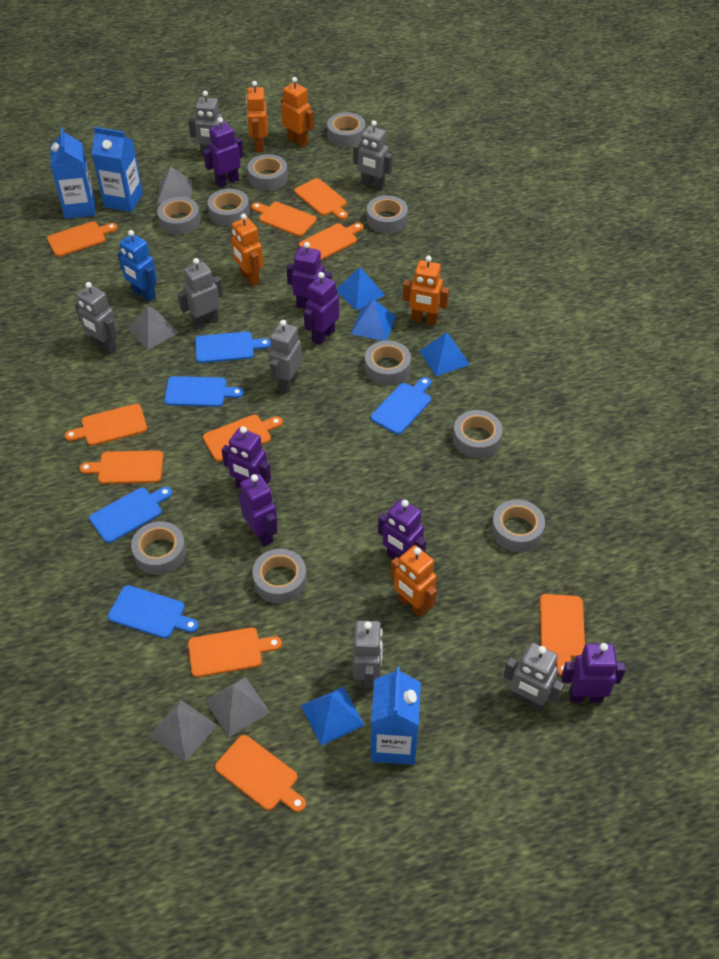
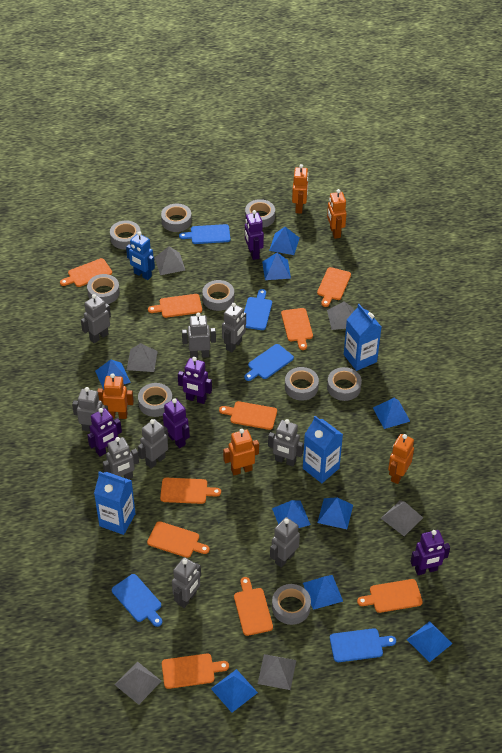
blue pyramid: [301,686,365,746] [337,267,385,310] [351,299,396,341] [420,332,470,376] = 4 -> [95,359,131,390] [211,669,258,713] [262,253,291,280] [269,227,299,255] [272,500,310,528] [303,575,343,610] [317,497,353,529] [373,398,410,429] [406,621,453,663] = 9
grey pyramid: [128,306,179,350] [149,700,217,762] [157,166,192,203] [205,677,270,737] = 4 -> [115,661,161,705] [127,343,158,372] [155,246,185,275] [258,654,296,690] [327,302,354,330] [381,500,423,536] = 6
grey robot: [75,282,117,354] [177,258,223,330] [188,91,228,157] [269,320,302,393] [353,120,392,190] [353,621,383,691] [503,643,564,712] = 7 -> [72,387,108,432] [81,294,111,343] [103,437,139,479] [138,419,168,469] [172,557,201,608] [182,312,216,358] [222,303,246,353] [268,419,304,467] [270,517,300,568] = 9
grey tape: [131,521,186,575] [157,197,200,235] [208,189,250,226] [247,154,288,190] [252,549,307,604] [327,112,365,147] [365,340,411,385] [367,195,408,233] [453,410,503,458] [491,499,545,552] = 10 -> [87,274,120,304] [110,220,141,250] [138,383,172,417] [161,204,192,232] [202,280,234,311] [245,199,275,228] [272,584,311,625] [285,367,319,401] [327,367,362,401] = 9
purple robot: [203,117,243,188] [222,426,271,488] [239,474,278,547] [287,242,331,309] [304,272,339,345] [378,499,426,559] [561,643,626,703] = 7 -> [87,408,122,457] [163,398,190,448] [178,357,212,404] [245,210,264,260] [410,530,450,575] = 5

